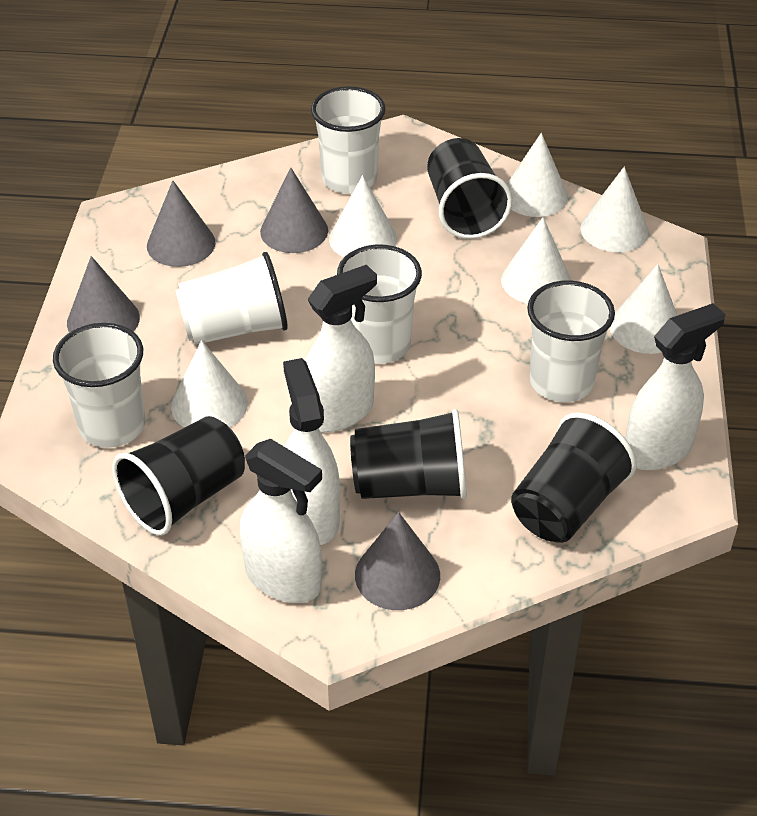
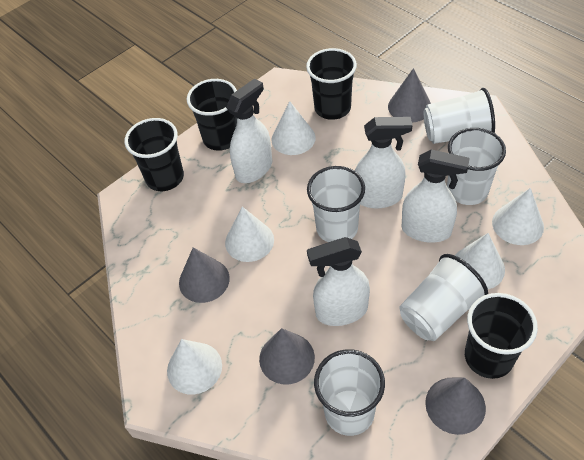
white cone: [171,340,248,428] [329,175,397,257] [501,217,571,304] [507,133,568,217] [580,167,649,252] [609,264,678,354] = 6 -> [167,339,222,395] [225,207,274,262] [271,101,316,155] [455,233,505,289] [492,188,544,245] = 5

